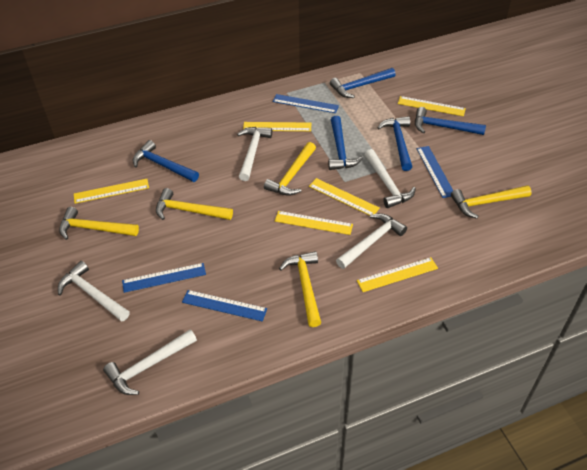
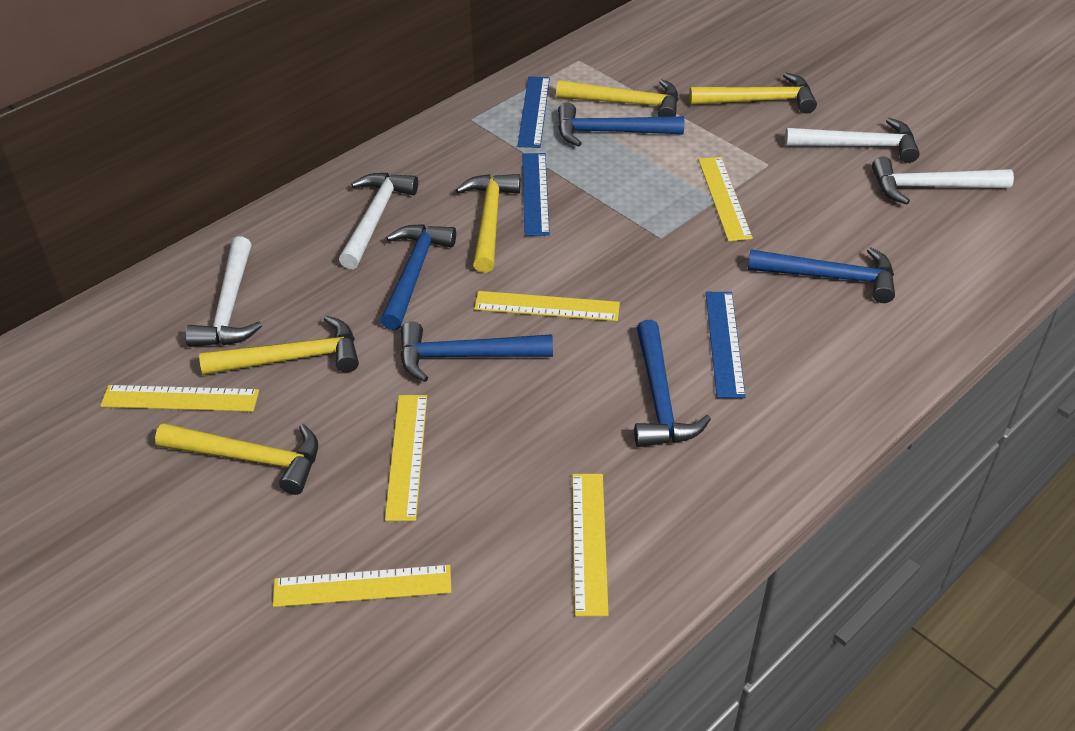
blue ruler: [122,263,206,293] [182,290,267,322] [272,94,339,113] [417,146,453,198] = 4 -> [517,76,550,148] [522,153,550,236] [706,292,746,398] = 3
white hammer: [58,261,130,322] [103,330,197,395] [237,127,272,181] [336,213,407,269] [365,149,416,208] = 5 -> [185,237,262,347] [339,173,418,269] [785,118,920,163] [872,157,1014,204] = 4

